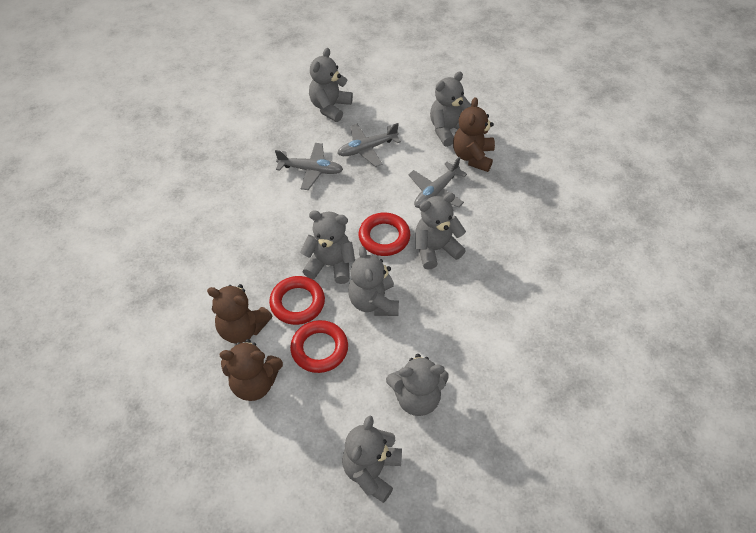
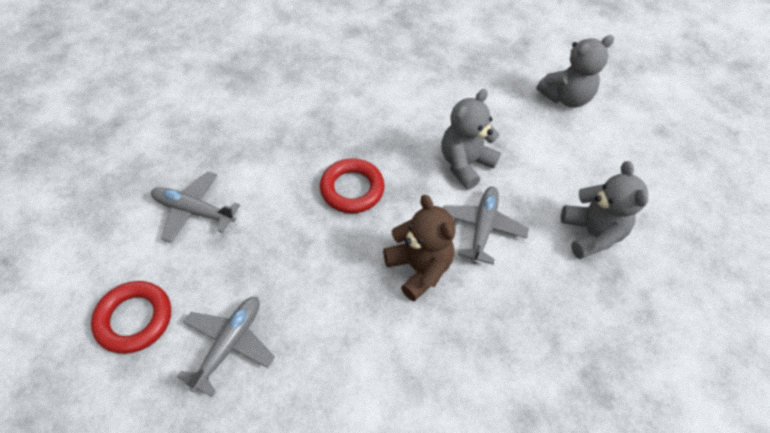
brown teddy bear: [207,284,273,344] [220,339,283,401] [453,97,495,172] = 3 -> [383,195,456,301] = 1
grey teddy bear: [300,211,355,284] [309,48,353,122] [342,416,402,503] [348,246,399,316] [386,354,449,416] [415,193,466,270] [430,72,471,147] = 7 -> [441,89,501,189] [537,35,614,108] [561,161,648,259] = 3
red ring: [269,276,325,325] [290,320,348,373] [359,212,410,256] = 3 -> [91,281,171,354] [320,158,385,213] = 2

